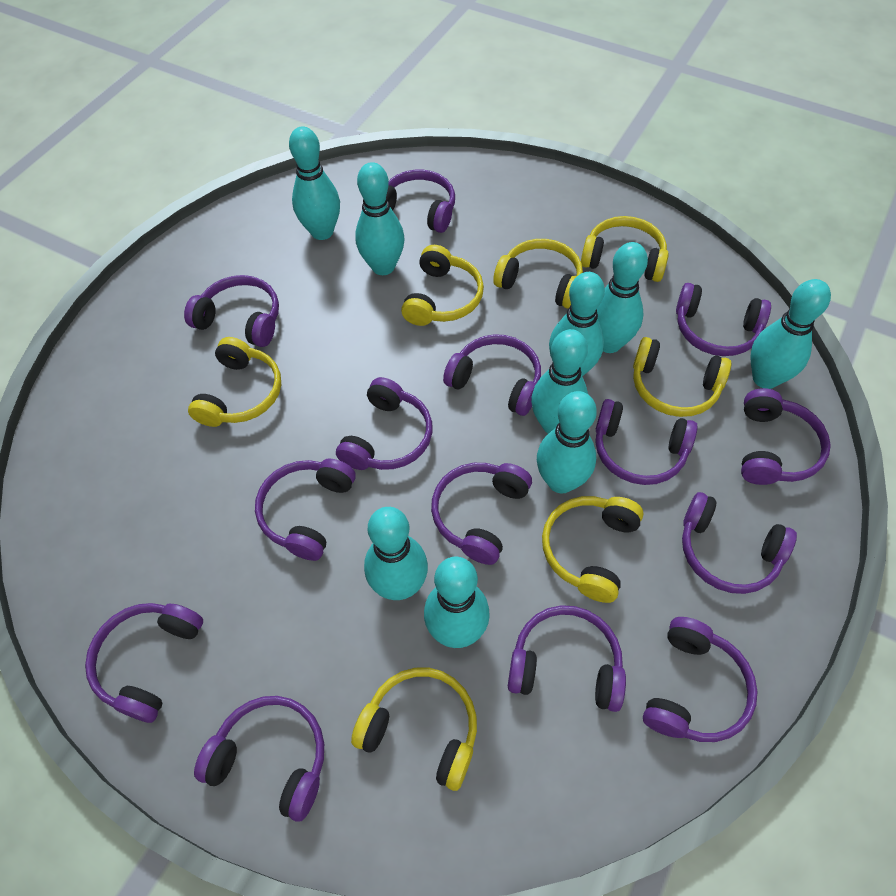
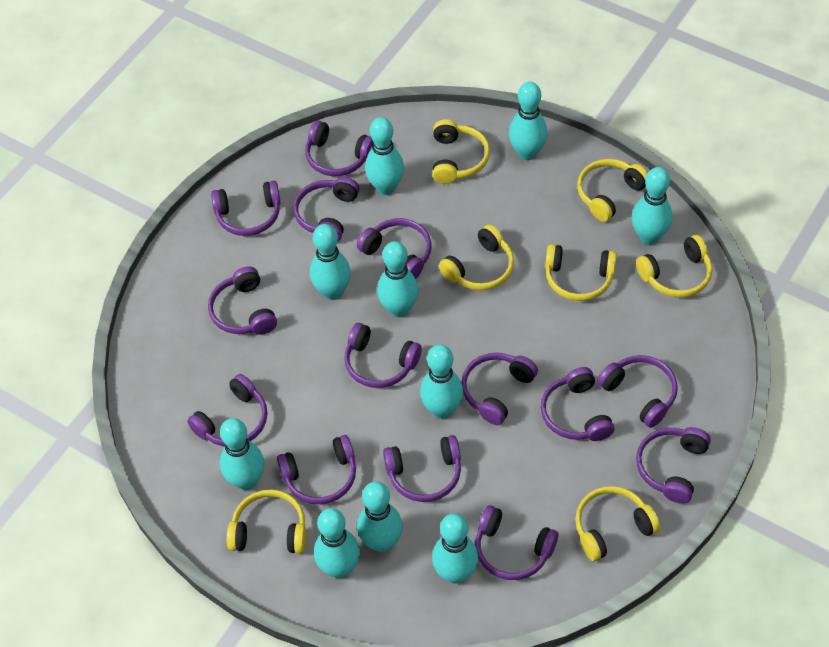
turquoise bowling pin: [289,126,340,240] [355,162,404,275] [364,507,428,600] [424,557,490,648] [531,329,588,434] [537,391,597,494] [549,272,605,376] [597,242,648,353] [750,279,831,389] = 9 -> [220,418,264,490] [310,224,351,300] [314,508,360,578] [357,482,403,552] [365,117,404,195] [377,241,419,317] [420,344,463,418] [432,514,478,584] [509,82,548,160] [632,167,672,245] = 10

